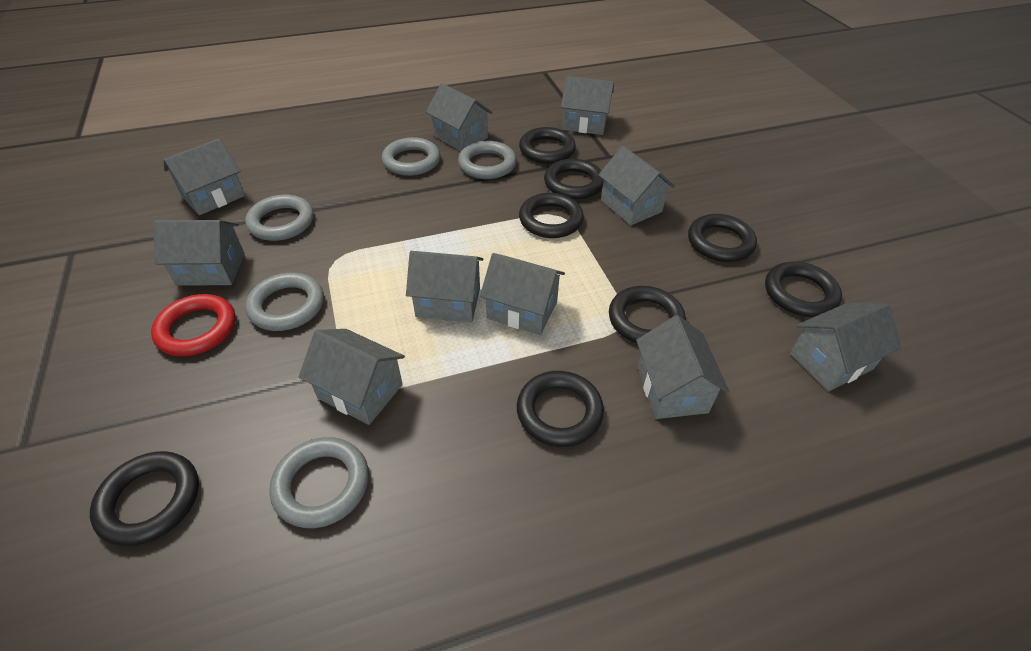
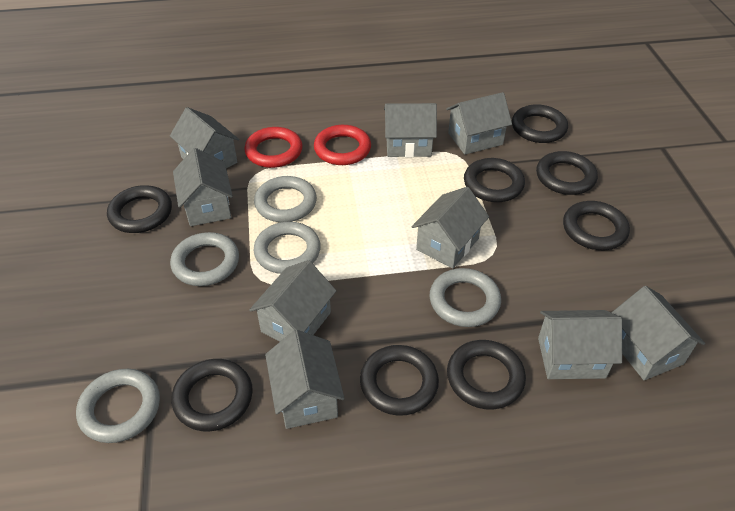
grey house: [153,220,245,286] [164,139,245,215] [299,329,405,425] [406,251,483,323] [426,83,492,151] [480,253,565,335] [561,76,614,135] [598,146,675,225] [636,315,729,419] [790,303,901,391] = 10 -> [170,107,239,168] [173,148,233,226] [249,260,336,341] [265,330,345,429] [384,103,437,157] [412,187,489,269] [446,92,512,155] [538,310,622,379] [611,286,705,380] = 9
red ring: [151,294,236,356] = 1 -> [244,127,303,168] [314,125,371,165] = 2

